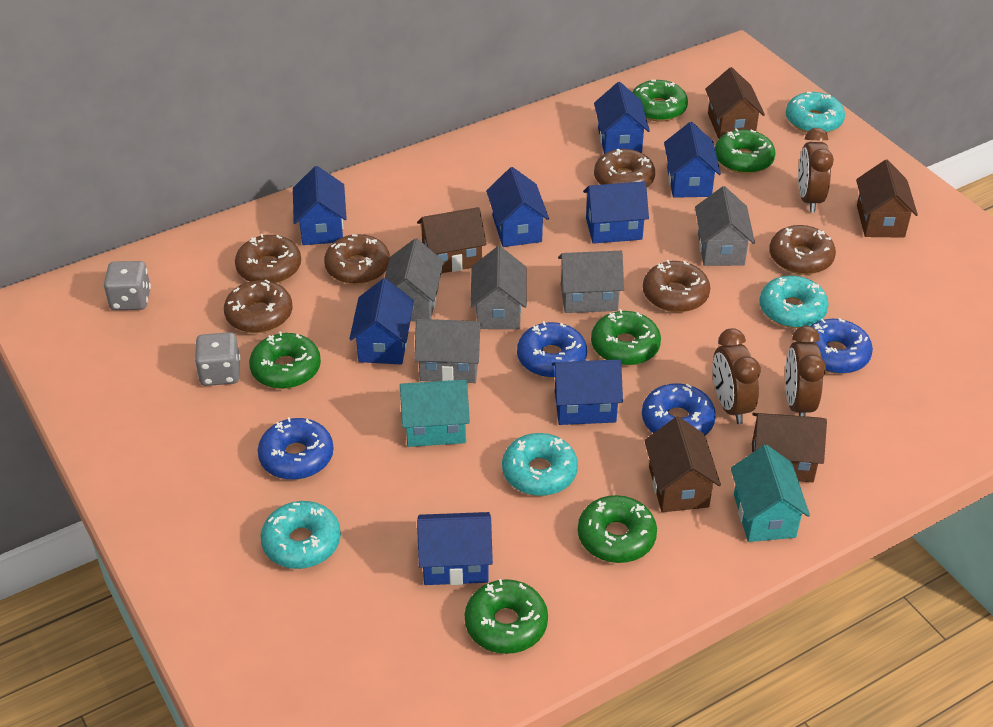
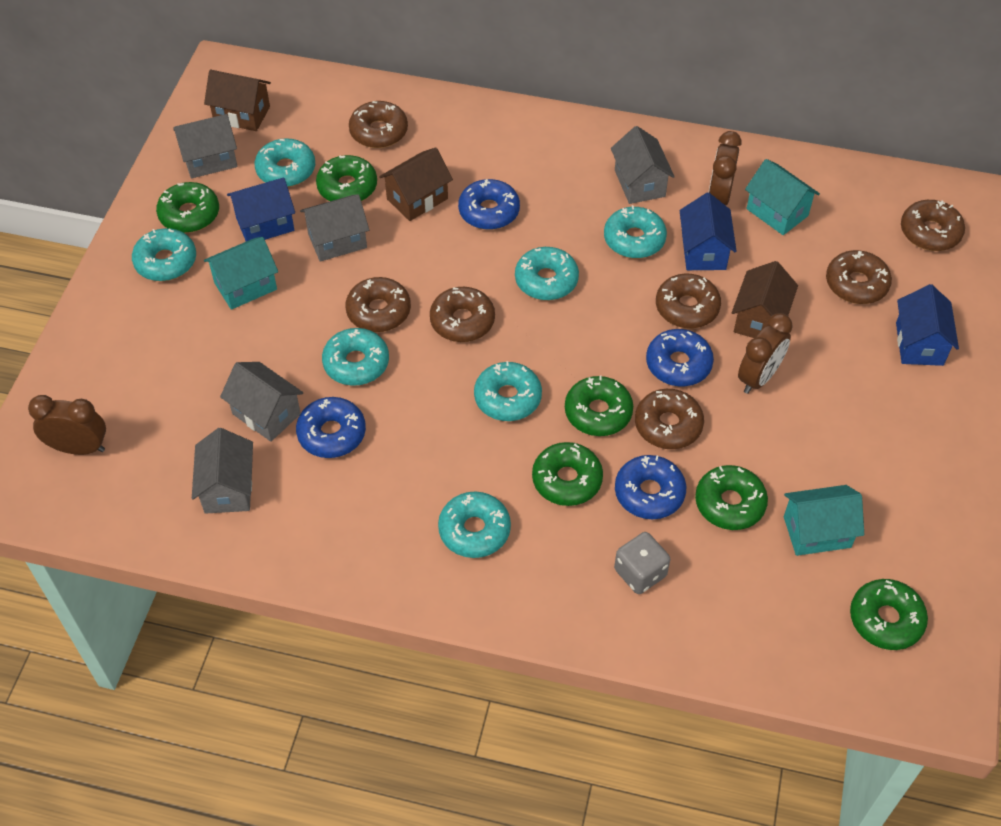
blue house: [293,166,347,245] [349,278,414,365] [417,512,493,585] [486,167,549,247] [552,359,623,425] [583,181,649,244] [594,82,650,154] [664,122,721,198] = 8 -> [227,178,295,241] [680,193,737,270] [896,284,959,366] = 3
brown donut: [224,280,293,333] [235,234,301,283] [324,234,390,284] [594,149,655,188] [643,260,710,313] [769,225,836,275] = 6 -> [346,277,411,332] [349,101,408,148] [430,287,495,342] [635,389,704,449] [656,273,721,329] [826,250,892,304] [901,200,965,251] = 7
brown house: [417,207,487,273] [644,417,721,512] [705,67,765,139] [752,413,827,482] [856,160,918,238] = 5 -> [204,70,271,131] [379,148,453,221] [732,261,798,338] = 3
grey dice: [104,261,151,310] [195,332,240,386] = 2 -> [614,532,670,594] = 1
turquoise donut: [261,501,341,569] [502,433,578,496] [759,276,829,328] [786,92,845,133] = 4 -> [132,228,196,281] [255,138,315,187] [322,328,389,386] [438,492,511,558] [474,361,542,421] [515,247,579,300] [604,205,667,258] = 7
turquoise house: [400,380,470,447] [731,445,810,542] = 2 -> [204,237,278,310] [745,159,820,235] [784,485,864,556] = 3

